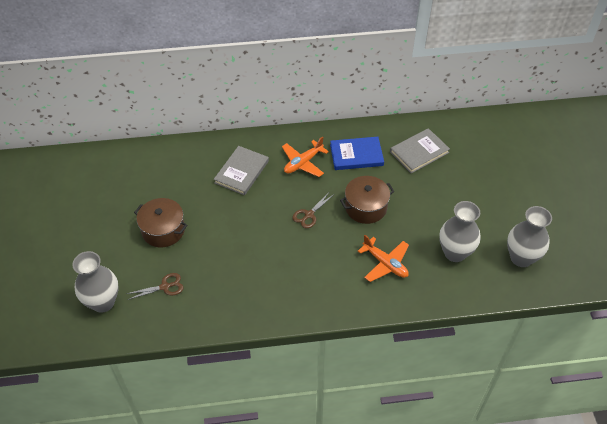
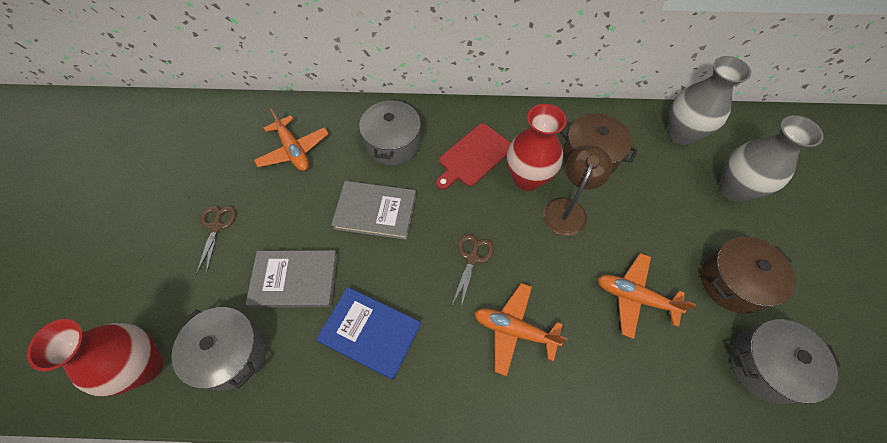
brown lamp: none = 0 -> [543,145,612,236] = 1
grey pot: none = 0 -> [171,307,266,391] [359,99,421,166] [730,319,841,404] = 3
grey vase: [72,251,119,313] [439,201,480,262] [507,206,552,267] = 3 -> [667,56,751,145] [719,115,824,202] = 2
orange plane: [282,136,329,177] [358,235,409,282] = 2 -> [254,108,329,171] [474,283,568,376] [598,253,696,339] = 3
red cutting board: none = 0 -> [436,123,511,190] = 1
red vase: none = 0 -> [27,319,163,396] [507,104,567,191] = 2

